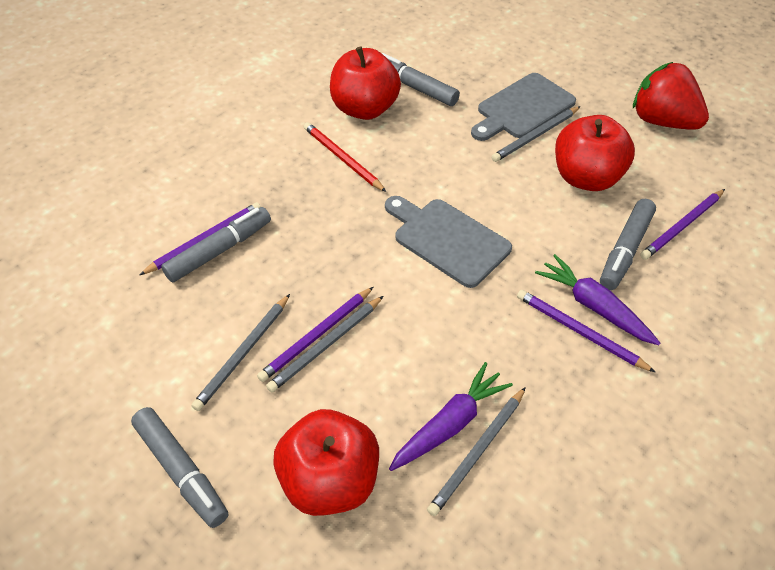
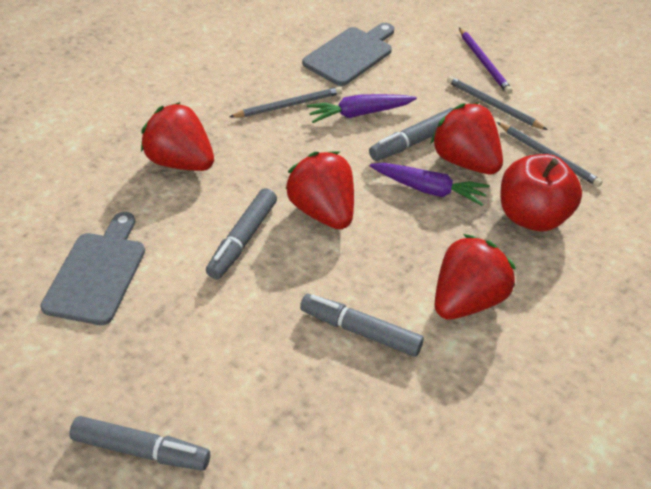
grey pencil: [192,294,290,411] [266,296,383,392] [427,387,526,516] [492,106,581,162] = 4 -> [229,87,342,118] [447,76,548,130] [497,122,602,187] = 3
purple pencil: [140,202,261,275] [257,287,373,382] [517,290,655,372] [640,189,725,260] = 4 -> [459,28,512,94] = 1
red apple: [273,409,379,516] [330,47,401,120] [555,115,635,191] = 3 -> [500,154,582,231] = 1
red pencil: [304,122,386,192] = 1 -> none = 0
red strawberry: [633,62,709,130] = 1 -> [141,102,214,171] [286,152,354,230] [430,102,503,174] [435,234,516,320] = 4

